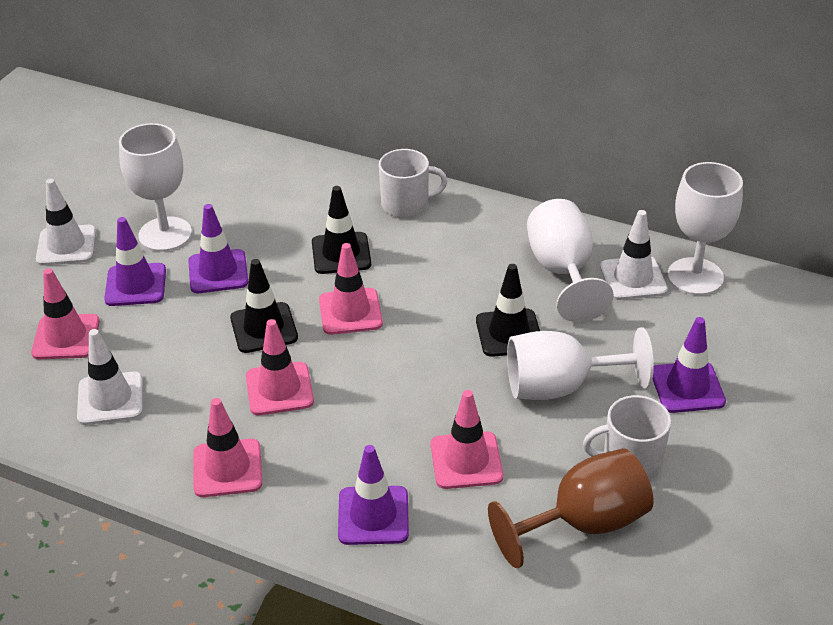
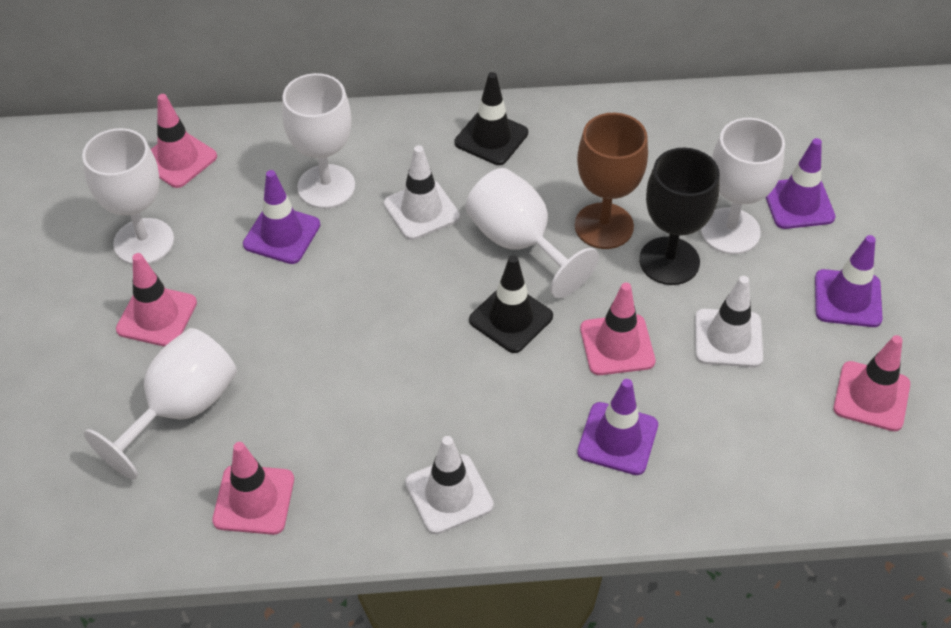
black goblet: none = 0 -> [639,148,720,285] = 1
black traffic cone: [230,259,298,353] [312,186,371,274] [476,264,540,357] = 3 -> [455,72,528,165] [469,255,553,353] = 2
white goblet: [119,123,192,251] [507,327,654,400] [527,199,614,322] [667,162,743,295] = 4 -> [82,128,174,265] [84,328,237,480] [282,73,355,209] [466,168,599,298] [701,118,785,254] = 5
white mug: [379,149,447,218] [583,395,671,479] = 2 -> none = 0

